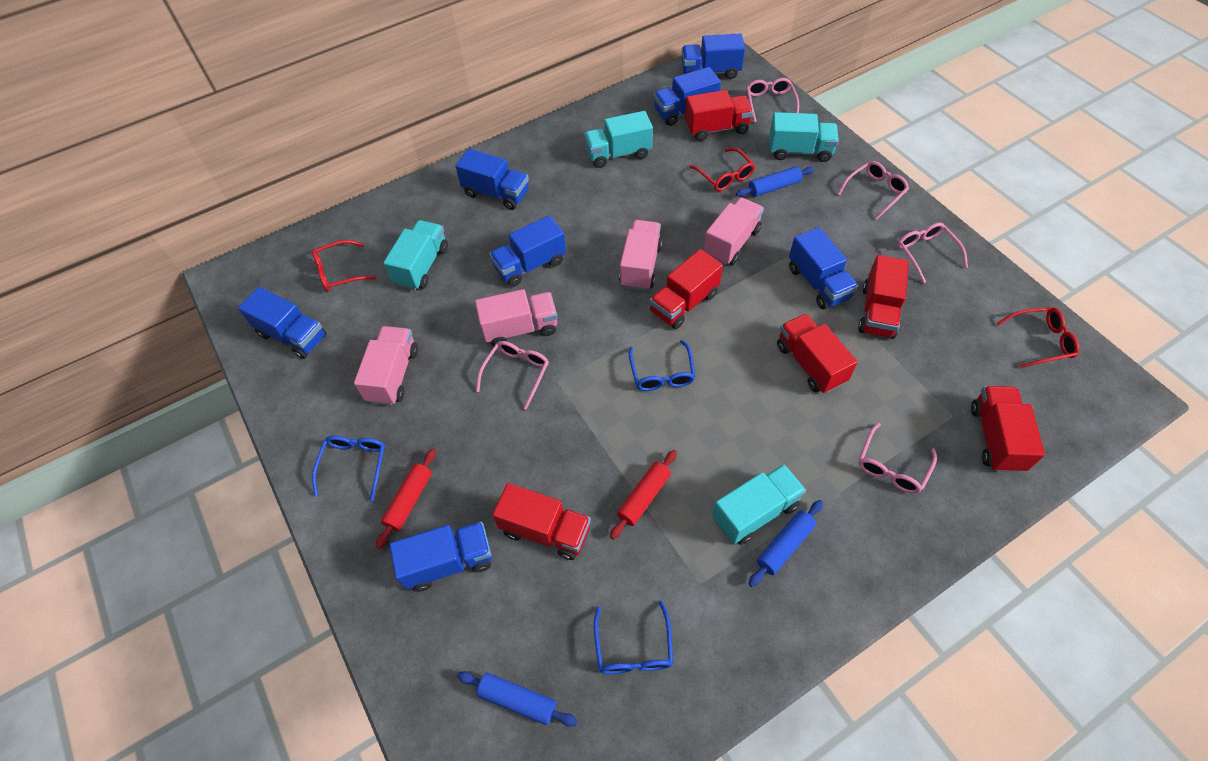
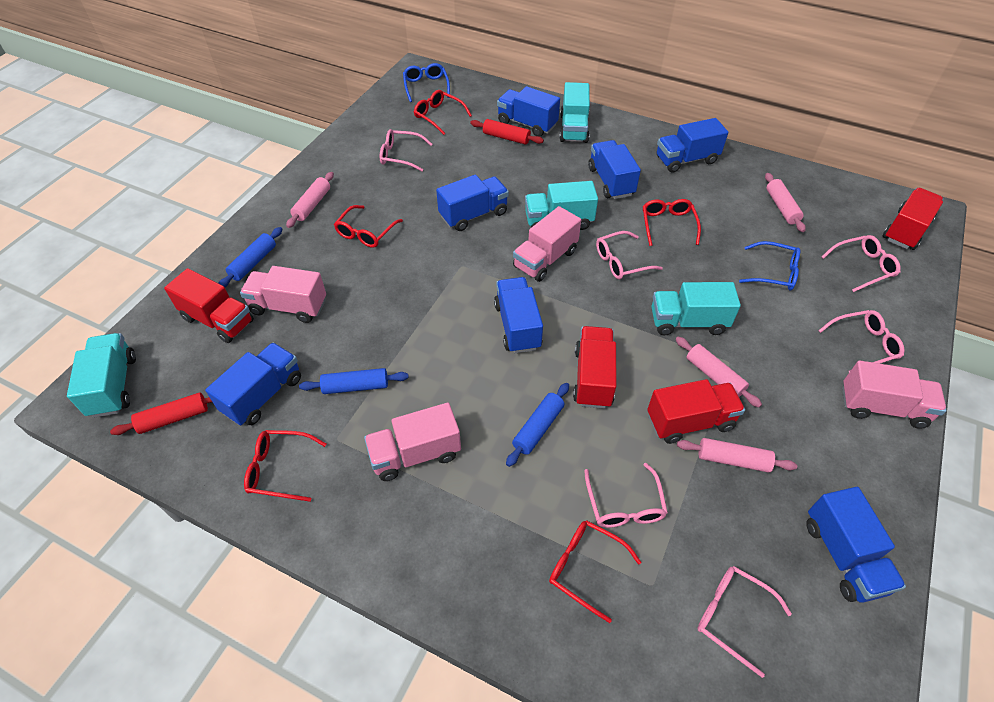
blue glasses: [312,436,386,501] [594,601,673,674] [629,340,695,391] = 3 -> [403,63,450,102] [739,241,800,291] = 2
pink glasses: [476,341,549,410] [746,78,799,123] [838,161,909,220] [858,423,937,493] [898,223,968,283] = 5 -> [380,129,432,172] [584,463,668,528] [596,231,663,279] [697,566,792,678] [818,310,904,372] [822,235,901,292] = 6
pink rolling pin: none = 0 -> [286,172,334,228] [675,337,762,408] [677,438,797,473] [765,173,806,232] = 4
red glasses: [312,240,376,292] [689,148,755,191] [997,307,1079,368] = 3 -> [244,430,326,502] [334,205,403,248] [414,90,472,135] [549,520,642,623] [643,199,701,246] = 5
red truck: [492,483,591,560] [650,249,723,329] [685,90,753,141] [777,313,858,393] [858,255,909,339] [971,386,1045,473] = 6 -> [164,268,254,343] [573,326,616,409] [647,379,745,444] [883,188,943,250] = 4

